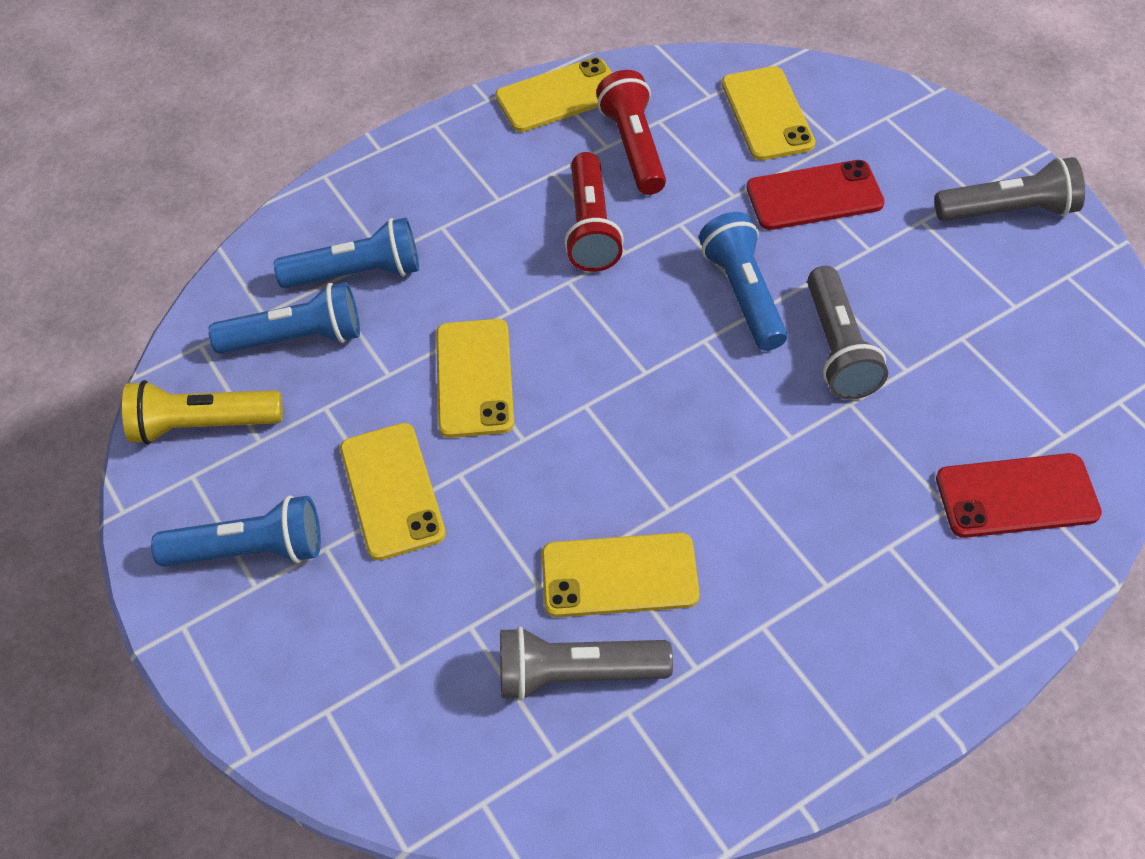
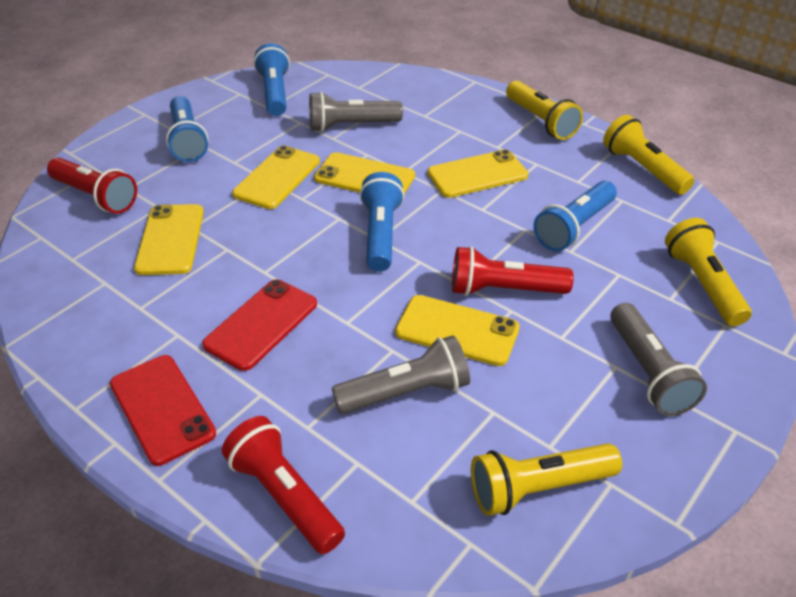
red flashlight: [564,152,624,272] [596,70,666,195] = 2 -> [47,158,137,214] [222,416,345,554] [452,246,574,296] = 3
yellow flashlight: [122,380,283,444] = 1 -> [471,443,622,516] [506,81,583,140] [603,115,695,195] [665,218,752,327] = 4

